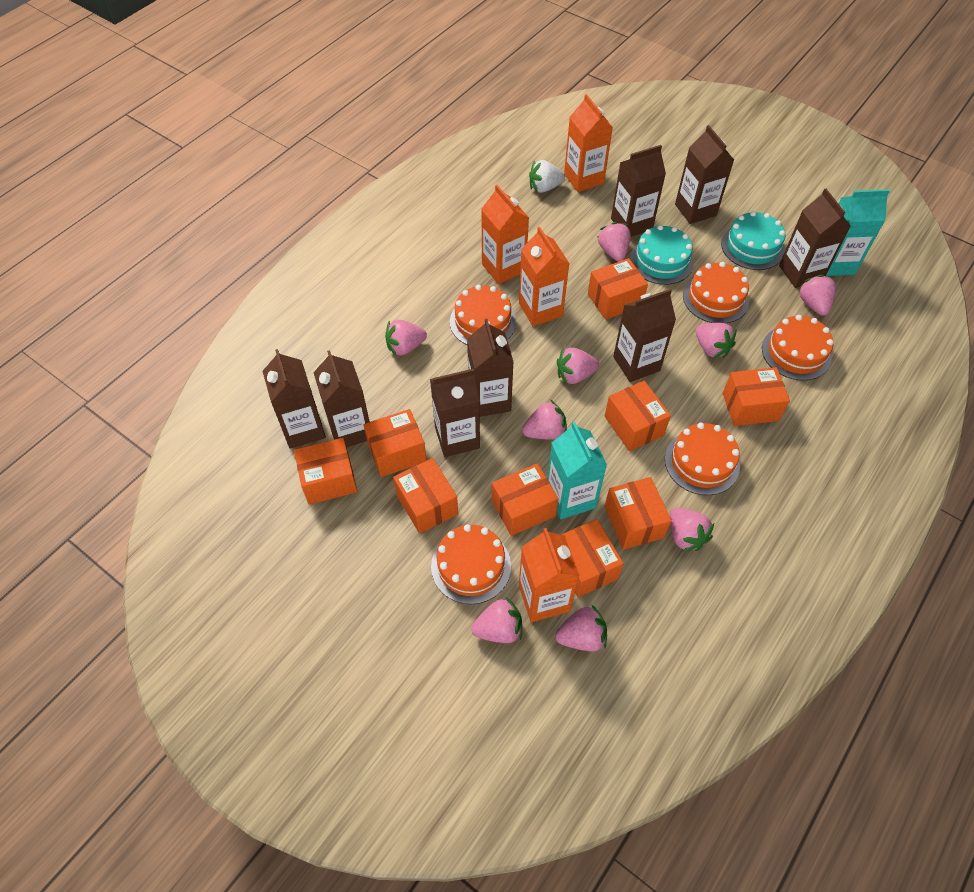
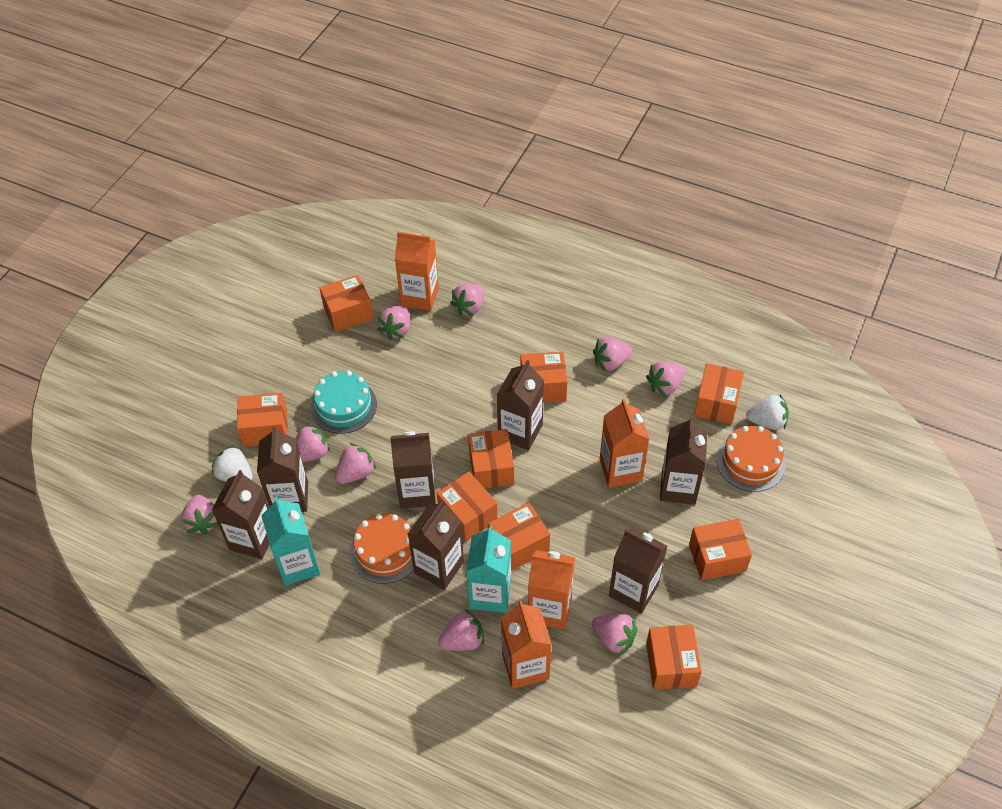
brown carton: [263,349,326,449] [313,350,370,447] [430,369,480,457] [467,319,514,417] [611,145,666,237] [613,289,676,382] [675,125,734,224] [779,189,851,288] = 8 -> [212,470,269,559] [257,426,308,512] [390,431,436,509] [408,500,464,590] [497,360,544,450] [609,528,667,614] [660,416,707,505] = 7
orange cake: [431,524,511,604] [450,285,516,345] [665,423,740,495] [683,262,749,323] [762,315,834,381] = 5 -> [350,513,414,584] [716,426,786,492] = 2
turquoise cake: [630,225,694,285] [721,211,786,270] = 2 -> [311,371,377,434] = 1
white strawberry: [529,160,565,193] = 1 -> [212,445,253,481] [746,394,789,430] = 2

